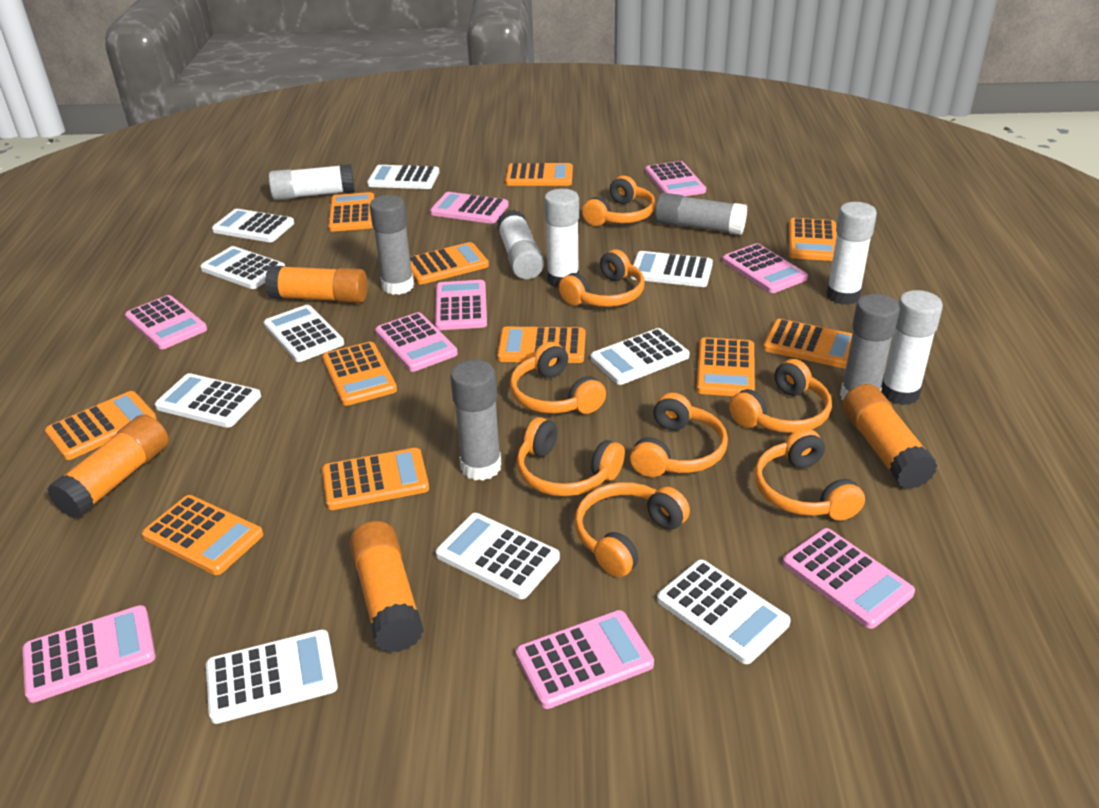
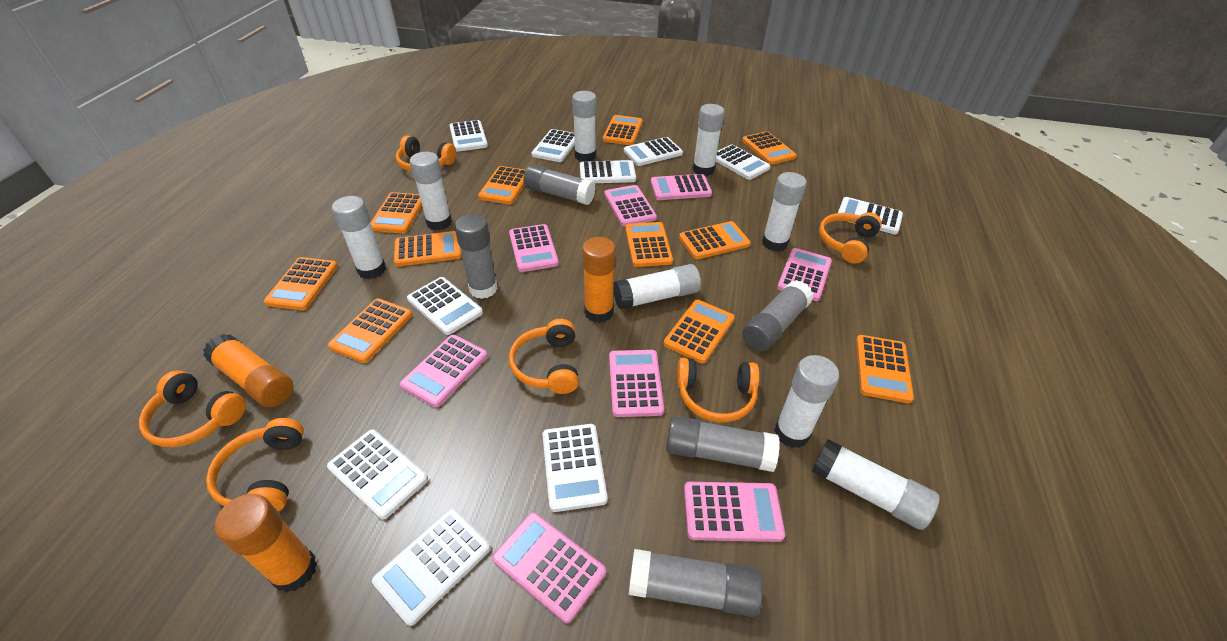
grey glue stick: [370,195,414,295] [450,360,501,480] [655,193,747,235] [840,294,900,400] = 4 -> [455,214,498,299] [523,164,596,205] [629,549,763,617] [666,416,780,472] [742,280,813,351] = 5
orange glue stick: [47,414,169,519] [265,265,368,303] [349,521,424,653] [842,384,938,489] = 4 -> [203,334,293,407] [215,494,317,592] [582,237,616,323] = 3
orange headphones: [510,342,606,414] [517,417,625,497] [559,250,645,307] [575,482,690,577] [582,176,656,226] [630,393,728,477] [729,359,832,433] [754,429,865,521] = 8 -> [139,370,246,447] [206,418,304,511] [396,135,456,172] [509,319,579,394] [677,358,760,422] [819,212,882,263] = 6
pink calculator: [22,605,156,703] [125,295,207,349] [375,312,458,372] [430,192,508,224] [435,280,487,330] [516,610,654,709] [645,161,706,196] [722,244,808,293] [782,528,915,629] = 9 -> [400,335,488,407] [492,512,606,623] [509,224,559,272] [605,185,657,226] [609,350,664,417] [651,174,712,200] [684,482,785,542] [777,248,832,301] = 8
white glue stick: [269,164,355,200] [497,209,544,279] [544,189,579,288] [826,202,877,305] [881,290,943,405] = 5 -> [332,196,386,279] [410,152,452,230] [572,91,596,161] [613,264,701,310] [692,104,725,176] [762,172,807,252] [774,355,839,448] [811,439,940,530] = 8

